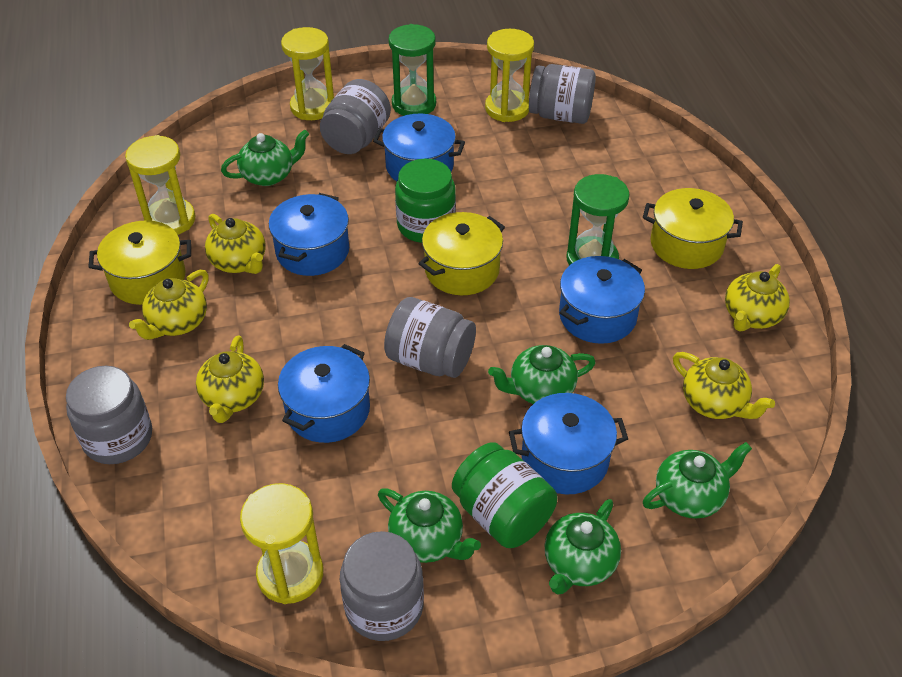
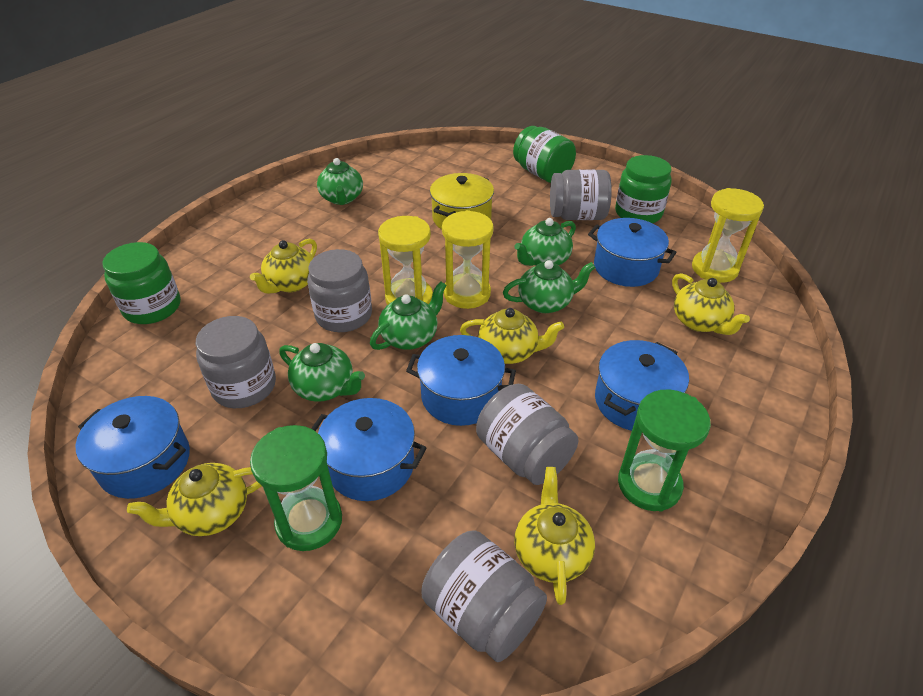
green jar: [395,159,456,243] [452,442,557,548] = 2 -> [102,242,181,324] [513,126,576,183] [615,155,672,223] = 3
yellow hourglass: [125,135,196,235] [240,483,323,604] [281,27,334,120] [485,29,534,122] = 4 -> [378,216,433,305] [442,210,494,309] [692,188,764,283] = 3
yellow pot: [88,220,191,305] [418,212,505,295] [643,188,743,269] = 3 -> [430,173,494,229] = 1

